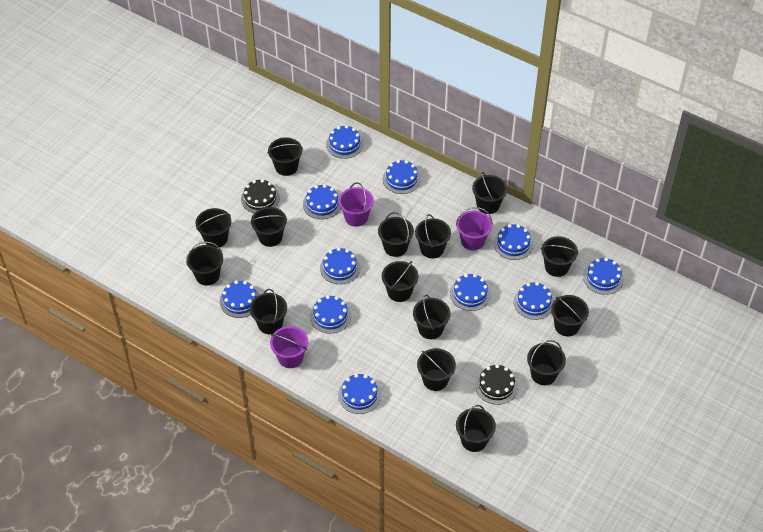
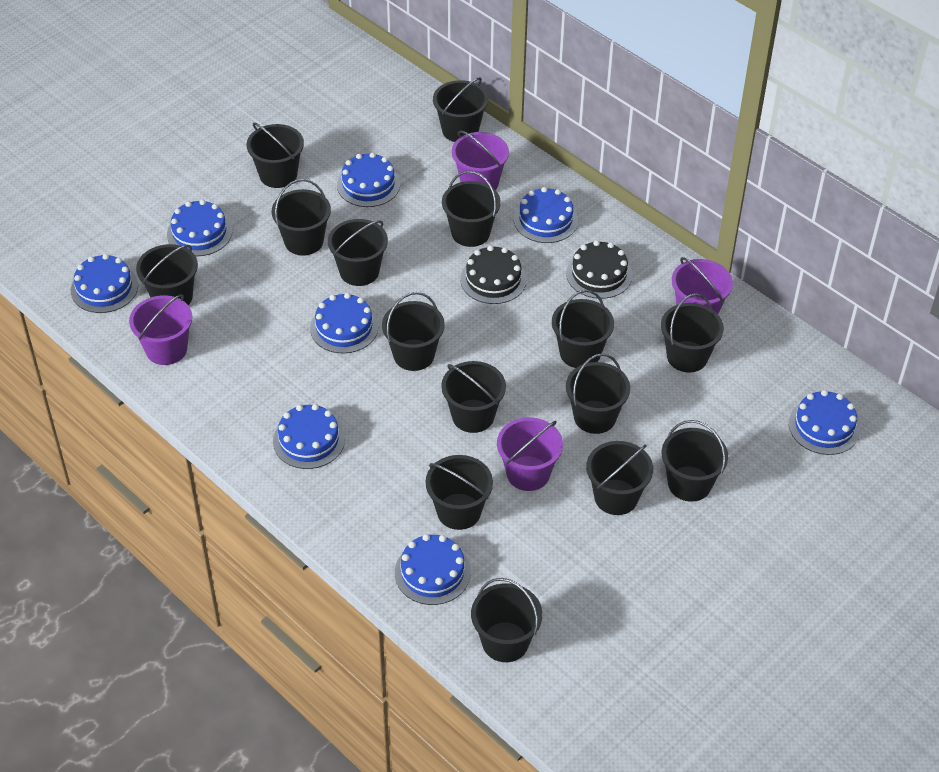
blue cake: [220,281,259,318] [303,184,341,219] [310,295,351,334] [320,248,360,284] [326,125,363,159] [338,374,381,414] [383,160,421,194] [450,274,491,311] [494,224,533,260] [513,282,554,320] [583,258,624,295] = 11 -> [71,254,138,313] [167,200,232,256] [273,404,345,469] [310,293,378,354] [337,152,400,207] [395,534,471,605] [514,187,578,243] [789,390,860,455] = 8
purple bucket: [270,326,308,368] [338,182,374,227] [456,207,493,250] = 3 -> [129,294,192,365] [452,131,509,190] [497,417,563,491] [672,257,733,314] = 4

